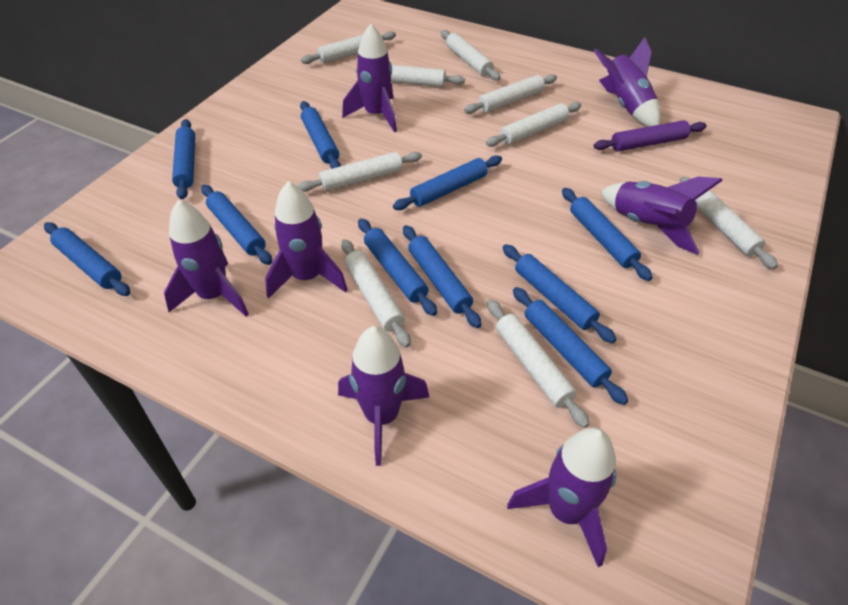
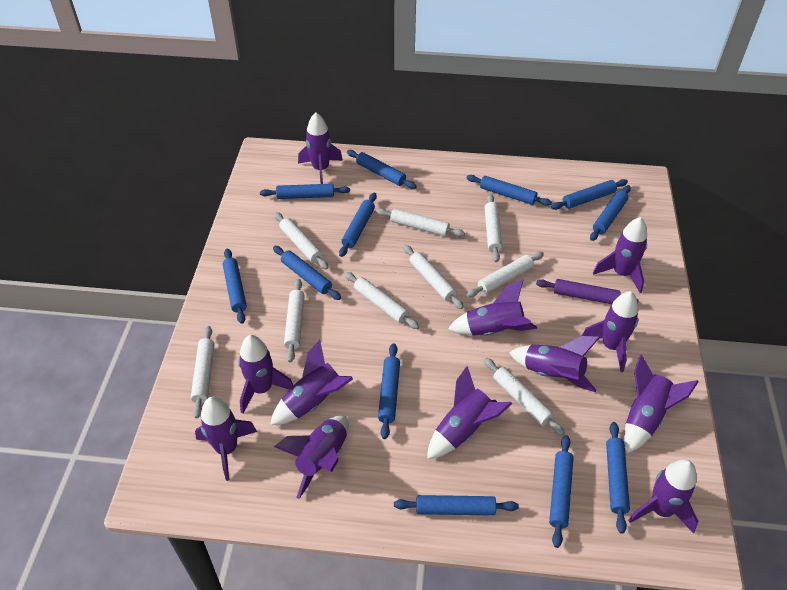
blue rolling pin: [44,222,130,296] [172,119,195,199] [201,185,272,265] [300,101,341,169] [358,218,437,316] [393,155,502,210] [403,225,482,328] [503,244,617,343] [513,287,628,405] [562,188,653,281] = 10 -> [223,249,247,324] [260,184,350,199] [273,246,341,300] [339,193,377,257] [347,150,417,189] [378,343,400,439] [394,495,519,516] [467,175,552,206] [549,435,574,548] [551,179,628,210] [590,185,631,241] [606,422,630,534] = 12
purple rocket: [164,199,249,316] [265,181,348,298] [338,326,429,466] [342,24,397,132] [507,427,616,567] [593,37,661,127] [601,177,723,255] = 7 -> [195,397,257,481] [238,335,293,414] [270,340,353,425] [274,415,349,499] [298,112,343,184] [427,366,512,459] [448,279,537,336] [509,336,600,392] [582,291,639,372] [593,217,647,293] [624,354,699,453] [628,459,698,534] = 12

